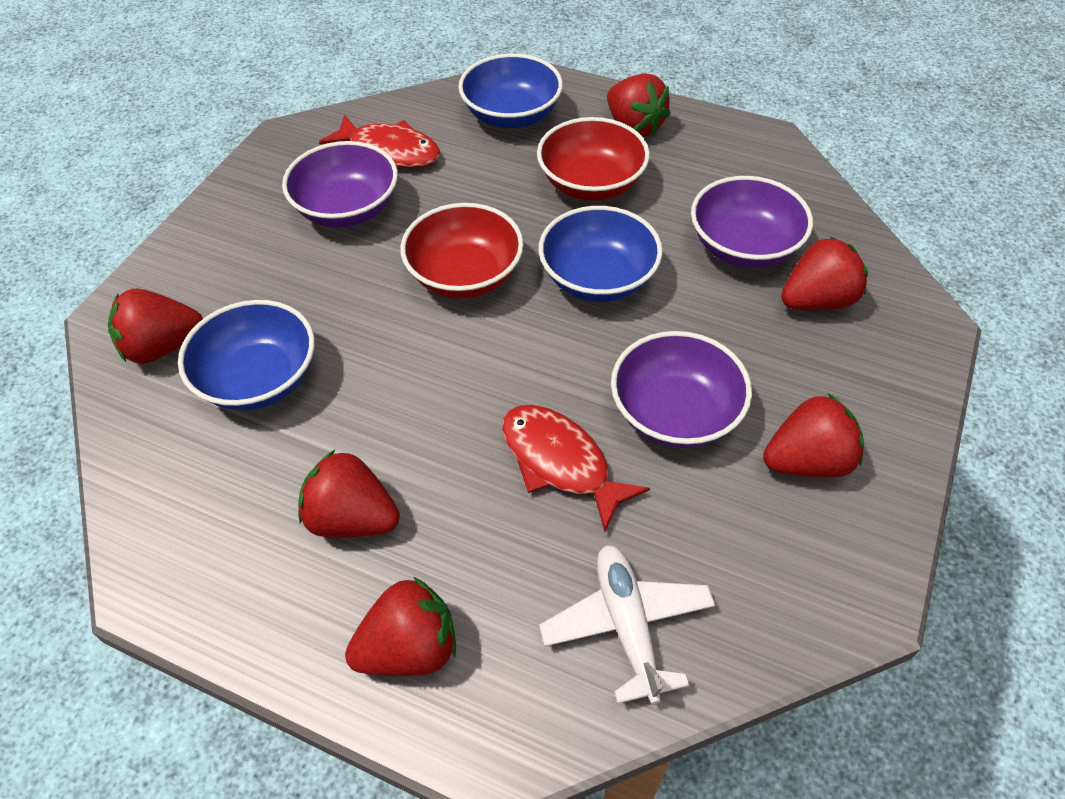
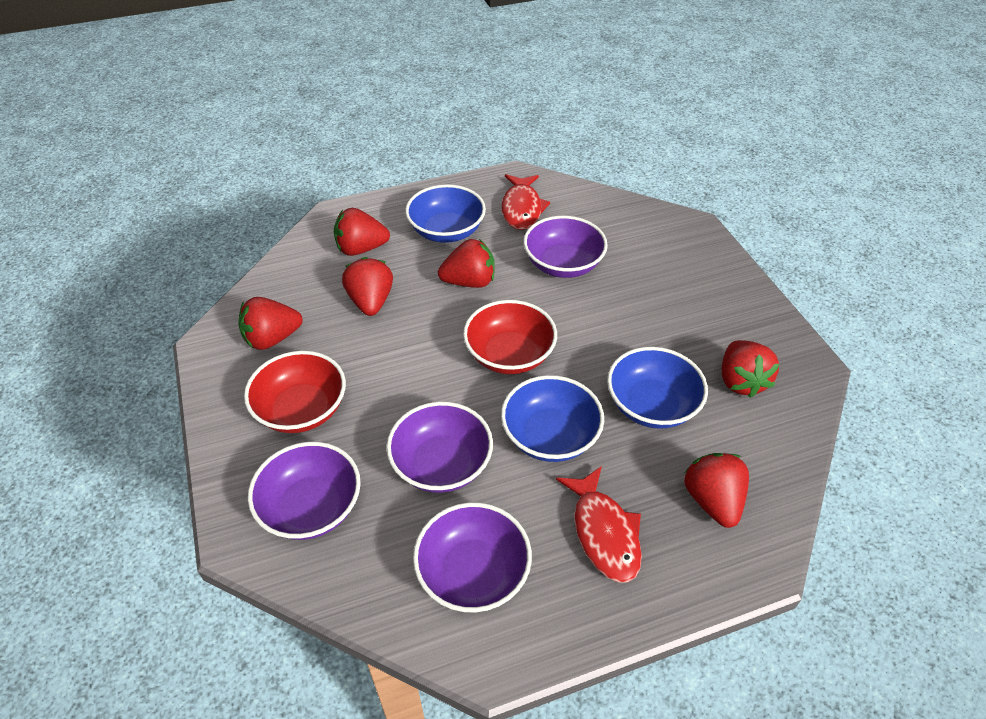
purple bowl: [282,141,398,227] [611,331,752,448] [691,176,813,268] = 3 -> [248,442,361,540] [387,402,493,493] [413,502,532,612] [523,216,608,278] = 4
white plane: [539,545,715,704] = 1 -> none = 0

